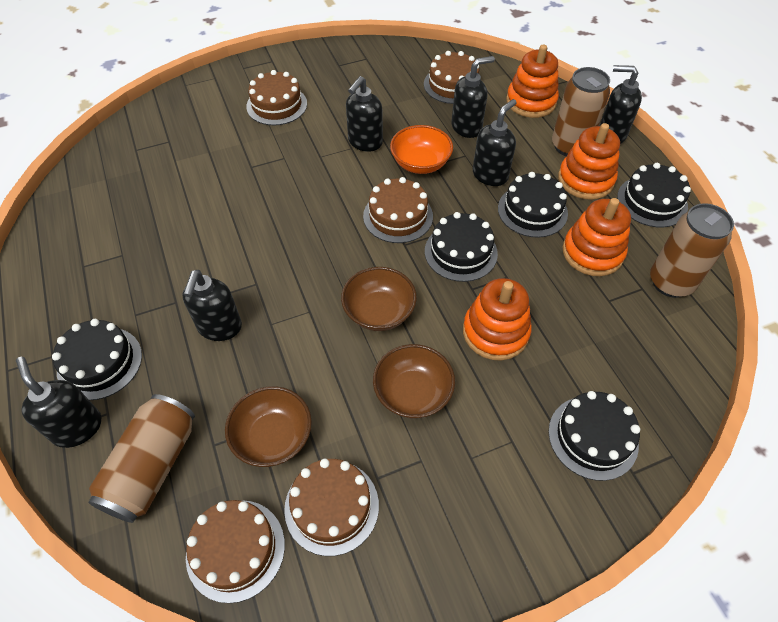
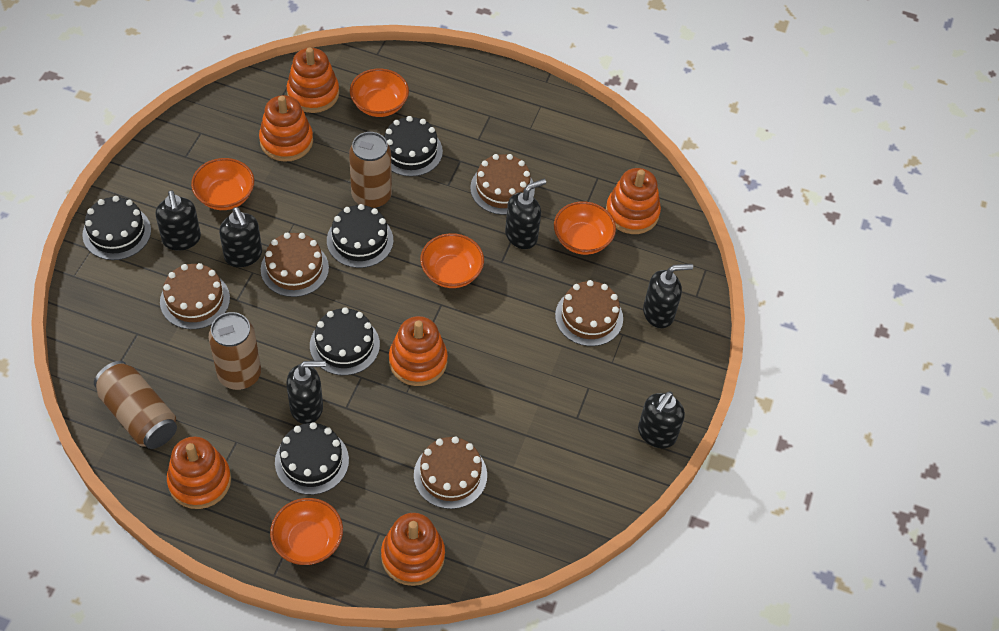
brown bowl: [225,386,312,467] [341,267,417,331] [373,344,455,418] = 3 -> none = 0
orange bowl: [390,125,453,174] = 1 -> [191,158,254,210] [270,498,343,565] [350,68,409,117] [420,233,484,288] [554,201,616,255] = 5
orange stacking toy: [463,278,532,361] [506,45,559,118] [558,123,620,200] [562,198,631,276] = 4 -> [167,437,231,509] [259,95,313,162] [287,48,339,113] [381,513,445,586] [389,316,448,386] [606,168,661,234] = 6

